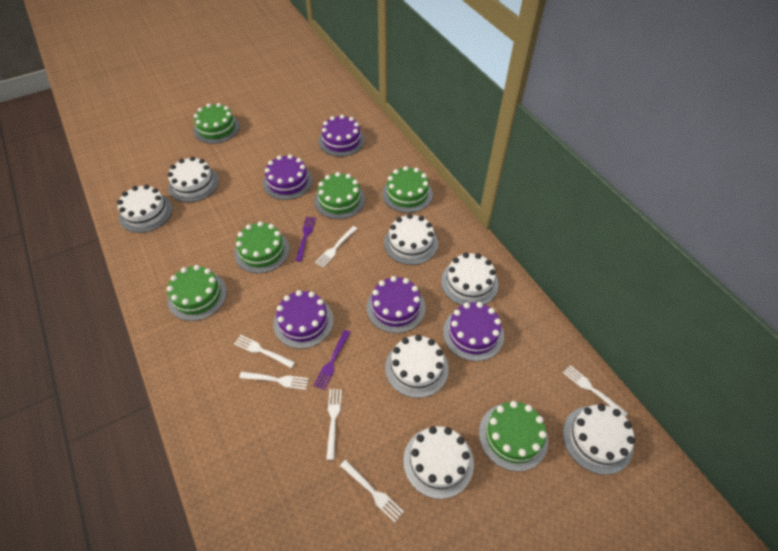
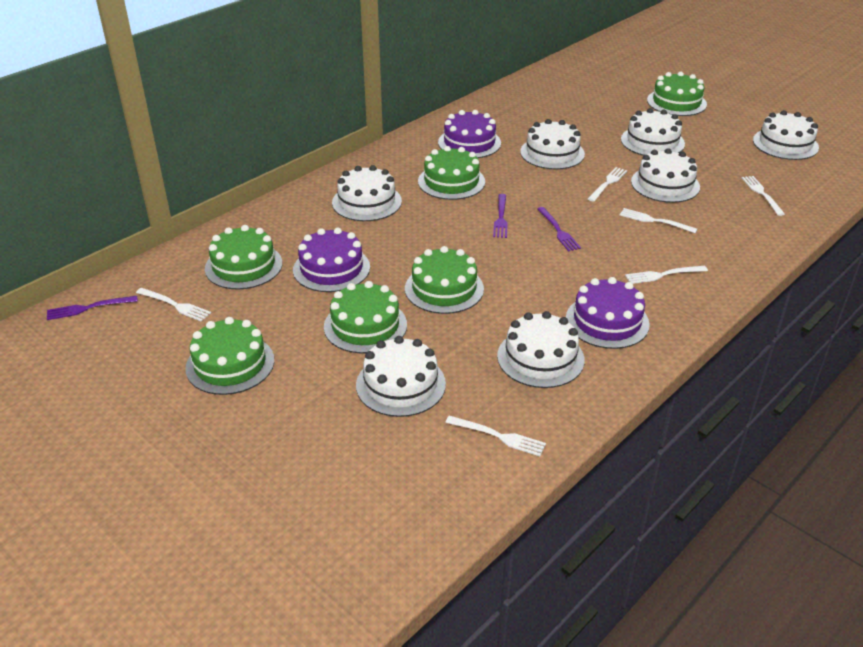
purple cake: [263,154,313,200] [273,290,334,349] [319,115,365,157] [367,276,425,333] [443,302,504,361] = 5 -> [293,228,370,292] [438,110,501,158] [566,277,650,349] = 3
purple fork: [295,217,316,262] [313,330,351,390] = 2 -> [47,296,138,320] [493,194,508,238] [537,207,581,251] = 3

